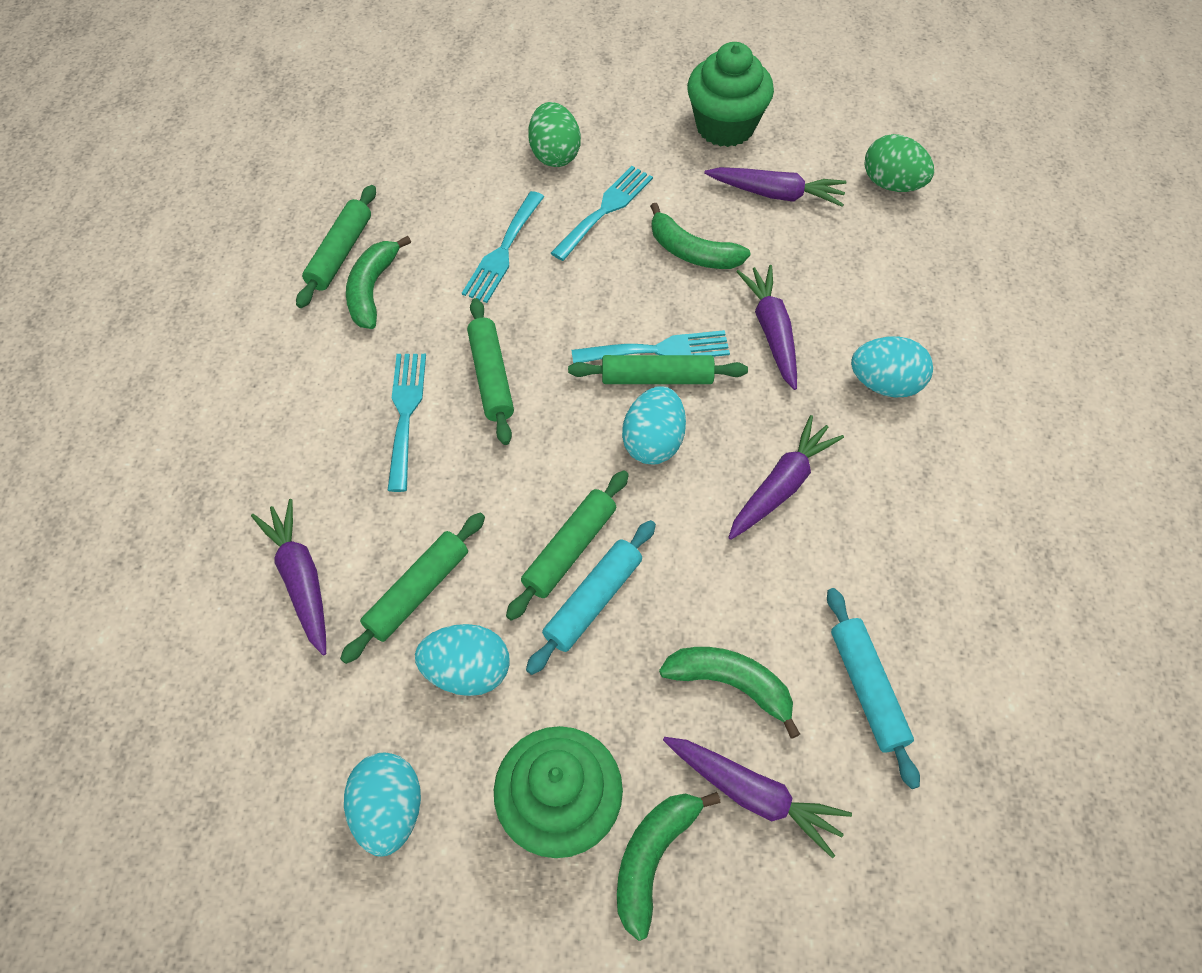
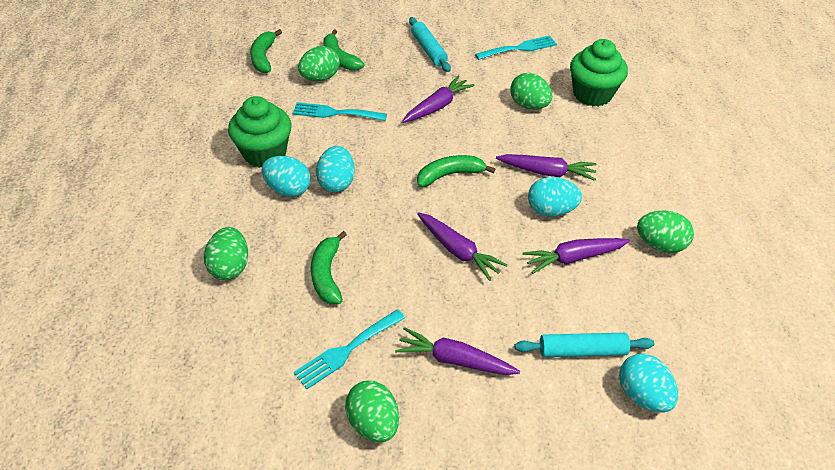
green egg: [528,102,581,167] [865,134,934,192] = 2 -> [204,227,248,280] [298,46,340,81] [345,381,399,442] [510,73,552,110] [637,210,694,253] = 5
green rolling pin: [296,185,376,308] [340,513,485,664] [467,298,514,445] [506,470,629,621] [568,355,748,384] = 5 -> none = 0
turquoise fork: [387,354,426,492] [462,191,544,303] [551,166,653,261] [572,330,730,364] = 4 -> [292,102,387,121] [294,309,405,389] [475,35,557,60] = 3

